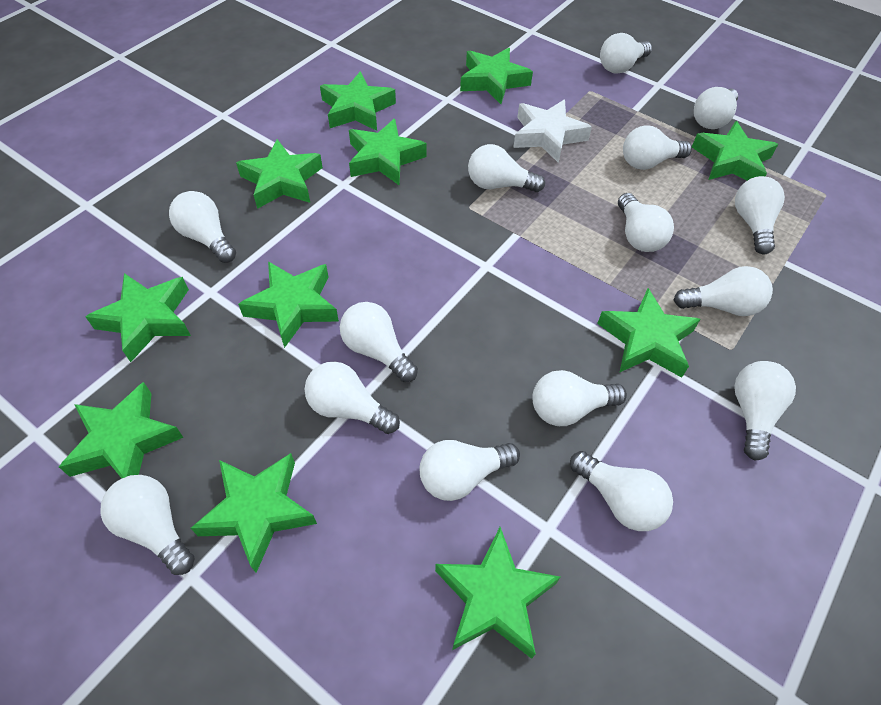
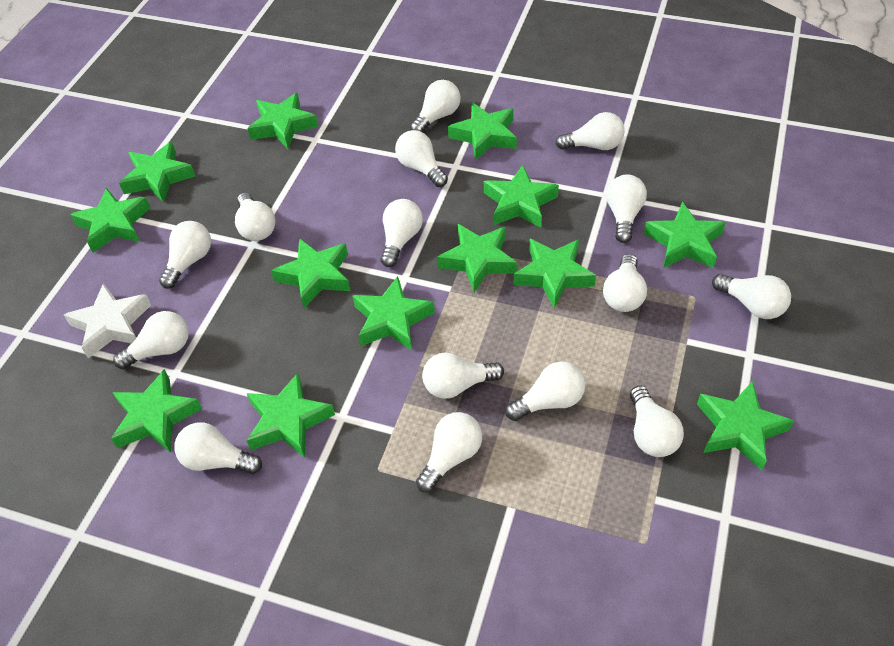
green star: [59,382,184,478] [85,273,191,362] [191,453,317,573] [236,139,323,209] [238,261,339,348] [320,71,396,131] [349,119,426,186] [435,527,560,659] [460,48,533,104] [597,288,701,378] [692,121,778,181] = 11 -> [70,188,150,253] [111,369,202,453] [119,142,195,202] [247,93,318,149] [247,373,335,458] [271,238,350,308] [352,276,435,350] [437,224,517,292] [448,102,517,160] [484,165,559,227] [513,239,596,308] [644,202,726,268] [697,381,794,471] = 13

